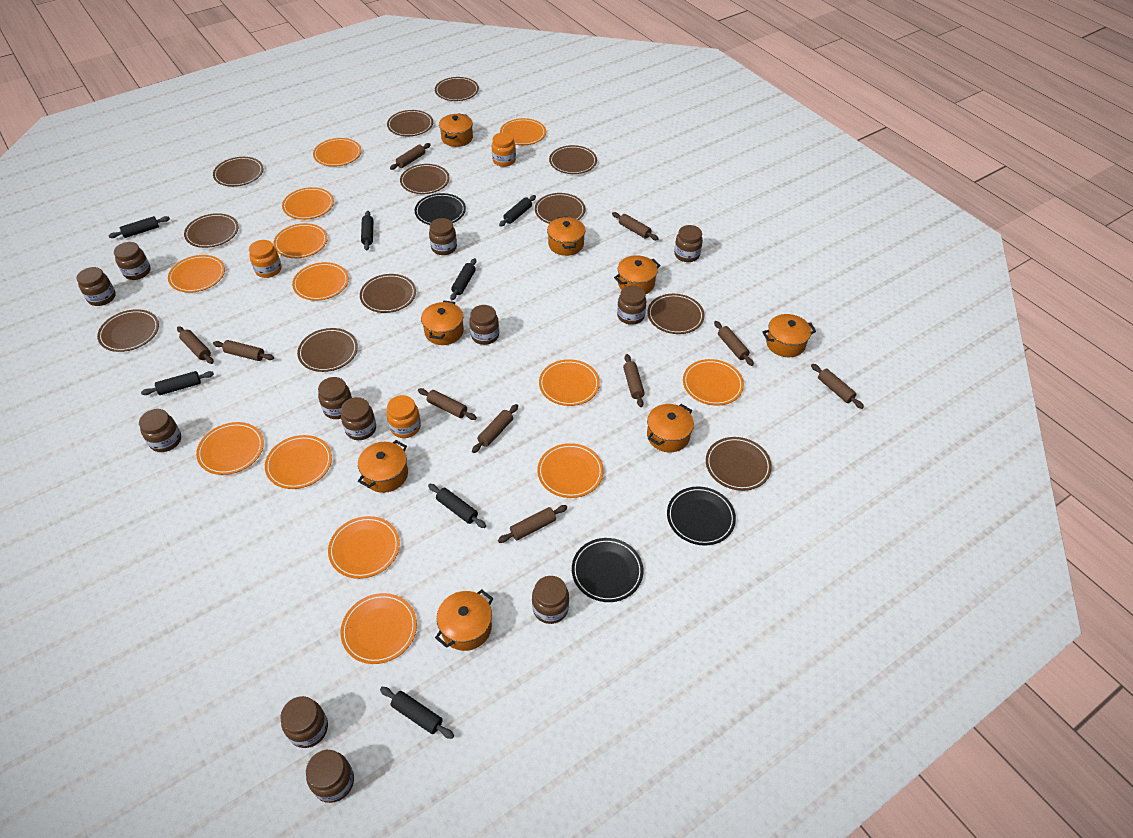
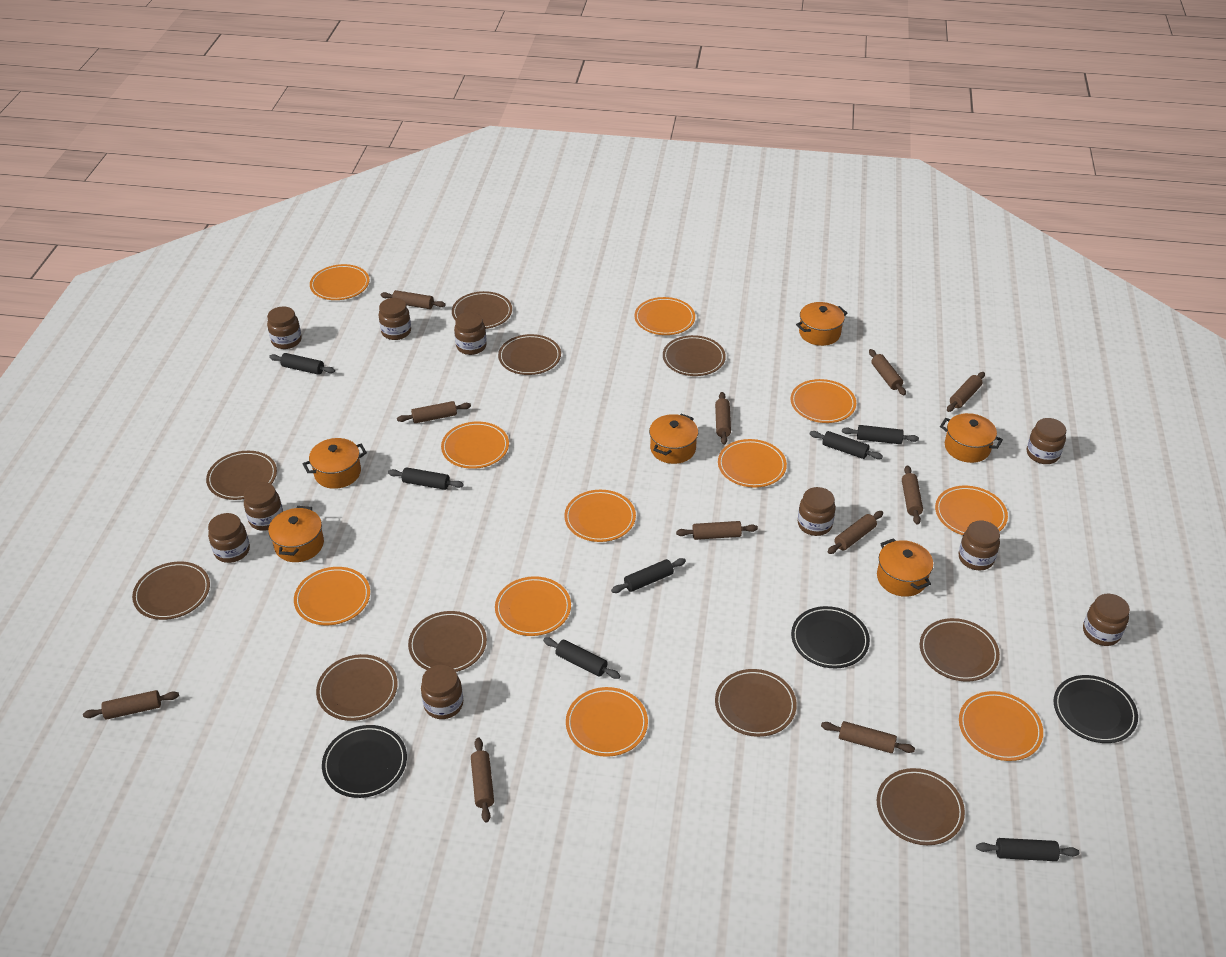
brown jar: [77,267,116,306] [114,242,151,280] [139,409,181,452] [280,696,328,748] [306,750,354,803] [318,377,352,419] [341,397,376,440] [429,218,457,255] [469,305,499,345] [532,576,569,624] [617,285,646,325] [674,225,703,262] = 12 -> [208,513,250,563] [244,482,283,531] [267,307,302,349] [379,298,411,340] [421,664,463,719] [454,312,487,355] [798,487,836,536] [958,521,1000,571] [1027,418,1066,464] [1083,594,1130,646] = 10
brown plate: [97,309,159,352] [184,213,239,248] [213,157,263,187] [297,328,358,372] [360,274,416,313] [387,110,433,136] [400,164,450,194] [435,77,479,101] [535,193,585,224] [549,145,597,174] [647,294,705,334] [706,437,772,491] = 12 -> [132,562,210,620] [206,451,277,500] [316,654,398,721] [408,611,487,672] [452,291,512,329] [498,334,561,375] [663,335,726,376] [715,669,797,737] [877,768,965,845] [920,618,1000,682] = 10
brown rolling pin: [177,326,214,364] [213,340,274,361] [390,143,431,170] [418,388,477,420] [472,404,518,453] [498,505,567,543] [612,212,659,240] [623,354,645,407] [714,321,754,366] [811,364,864,409] = 10 -> [83,690,179,720] [381,290,446,309] [397,401,471,423] [471,738,494,823] [676,521,758,540] [715,392,731,445] [821,721,915,753] [827,511,883,554] [869,349,906,395] [902,465,923,525] [947,372,985,412] = 11
orange jar: [249,240,282,278] [386,395,421,438] [492,132,516,167] = 3 -> none = 0
orange plate: [168,255,225,293] [196,422,264,475] [265,435,332,489] [273,223,328,258] [282,187,334,220] [292,262,349,301] [313,138,362,167] [328,516,400,579] [340,593,417,664] [500,118,546,145] [537,443,604,498] [539,359,600,406] [683,359,744,406] = 13 -> [294,567,370,625] [310,264,369,300] [441,422,509,469] [495,576,571,636] [564,490,636,542] [566,687,648,757] [634,297,695,335] [718,439,787,488] [791,379,856,423] [935,486,1008,535] [959,691,1043,761] = 11
orange pot: [358,440,408,493] [421,301,464,345] [435,589,493,651] [439,114,473,147] [547,216,586,256] [614,255,661,294] [647,404,694,452] [762,314,816,357] = 8 -> [268,506,324,562] [303,438,367,489] [649,414,698,464] [796,302,847,346] [877,538,933,597] [940,413,1003,463] = 6

